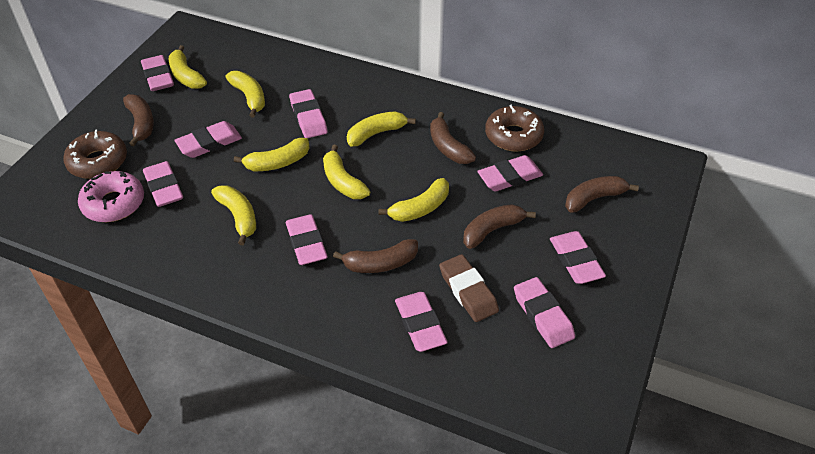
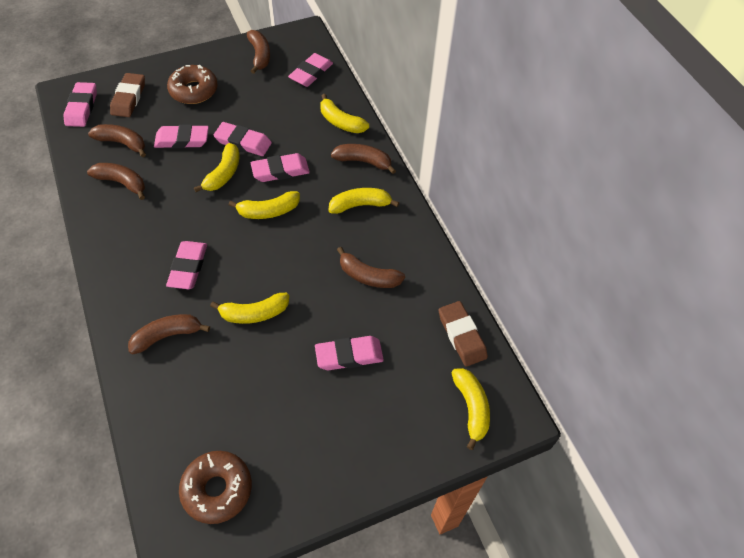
brown banana: [123,94,154,146] [333,239,418,273] [430,112,476,164] [463,204,536,249] [565,176,639,213] = 5 -> [87,163,145,200] [88,124,146,157] [128,314,210,354] [247,30,270,74] [331,144,396,174] [337,247,405,288] = 6
brown eraser: [439,254,499,322] = 1 -> [110,73,145,117] [439,301,488,367] = 2
pink donut: [78,171,144,222] = 1 -> none = 0
pink eraser: [141,55,174,91] [143,161,183,207] [175,121,242,158] [286,214,328,265] [289,89,328,138] [395,292,448,352] [477,155,543,192] [514,277,575,348] [550,231,606,284] = 9 -> [63,82,97,127] [154,124,209,148] [166,241,207,289] [214,122,272,156] [251,153,310,182] [288,53,333,87] [315,336,384,370] = 7
yellow banana: [169,45,207,89] [211,185,256,245] [226,71,265,118] [234,138,310,171] [323,145,370,199] [347,111,416,146] [379,178,449,222] = 7 -> [194,143,239,192] [210,293,289,324] [229,191,300,219] [320,94,369,133] [329,188,399,214] [452,368,490,450] = 6

